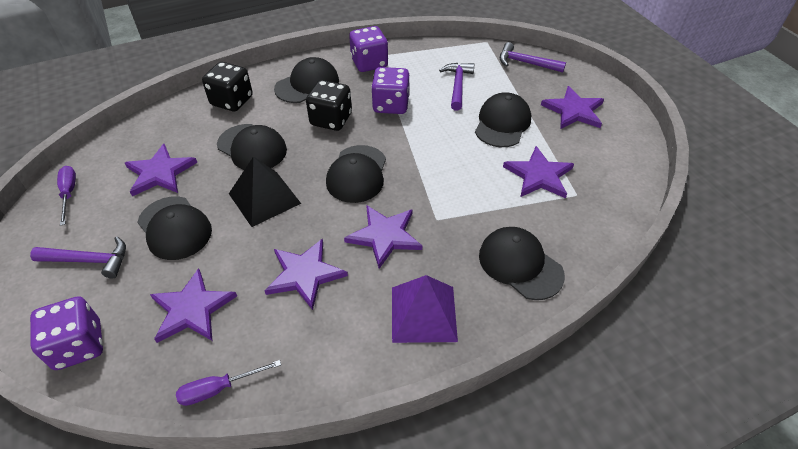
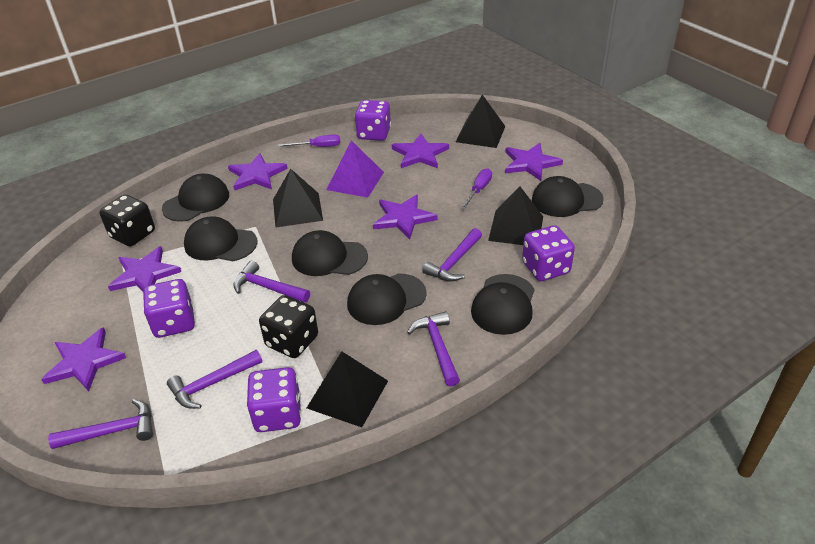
black pyramid: [229,156,301,227] = 1 -> [273,169,323,227] [307,351,388,427] [456,95,505,148] [488,186,543,245] = 4
purple dice: [30,296,103,370] [349,26,388,72] [371,67,410,114] = 3 -> [143,279,195,338] [247,367,301,432] [355,100,391,141] [522,225,575,281] = 4
purple hammer: [30,236,126,279] [439,63,474,111] [500,42,566,72] = 3 -> [48,399,153,449] [167,350,262,409] [233,261,310,303] [407,311,460,387] [422,228,482,282] = 5

